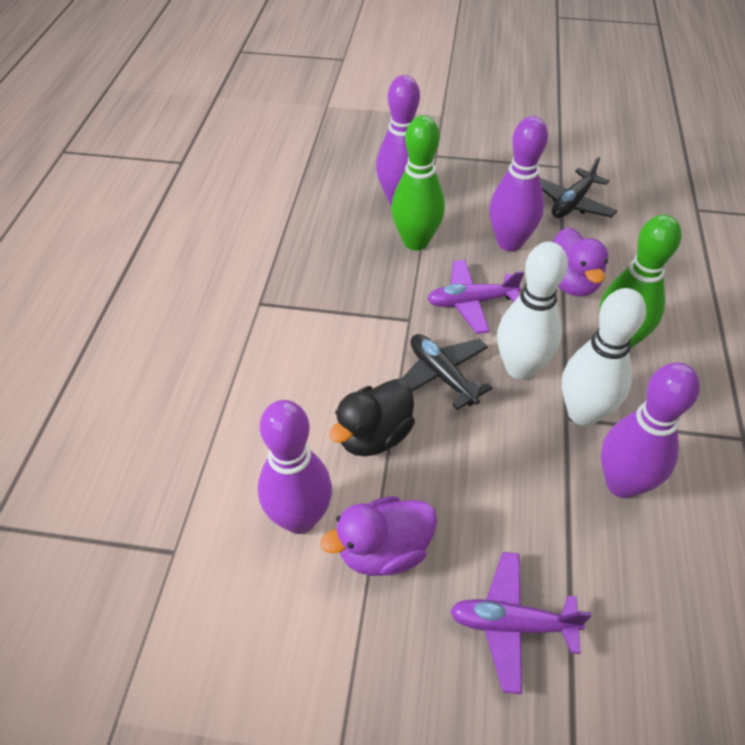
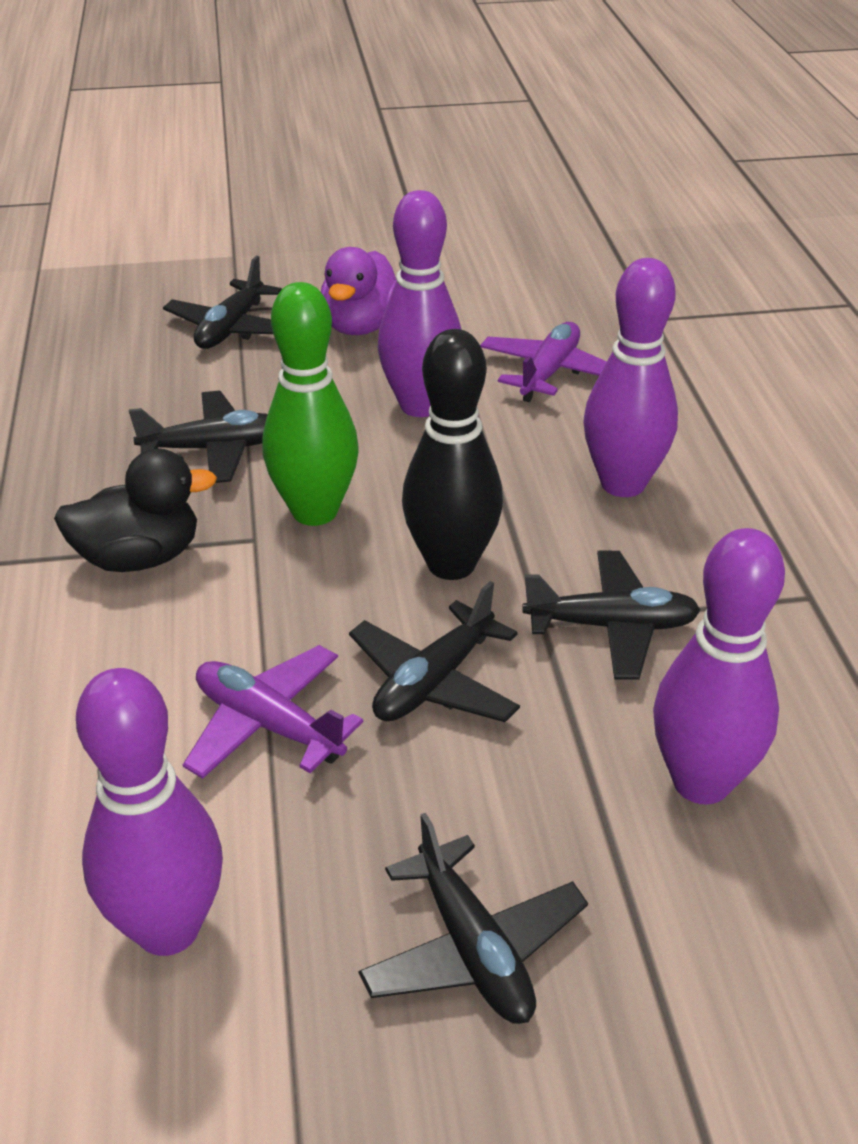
black bowling pin: none = 0 -> [402,329,503,580] = 1
black plane: [400,334,492,410] [540,157,617,218] = 2 -> [129,390,268,483] [163,255,282,349] [349,581,520,722] [359,813,588,1024] [522,551,700,680] = 5
green bowling pin: [391,115,445,251] [599,215,681,349] = 2 -> [262,282,358,526] = 1
purple duck: [320,496,437,576] [552,227,608,296] = 2 -> [321,247,397,335] = 1
white bowling pin: [497,242,568,380] [562,288,646,426] = 2 -> none = 0

